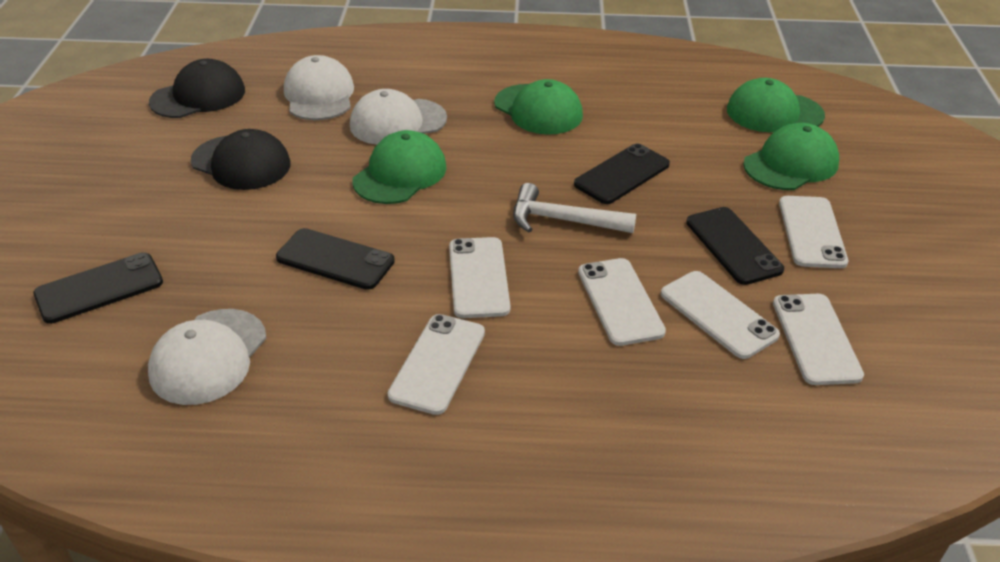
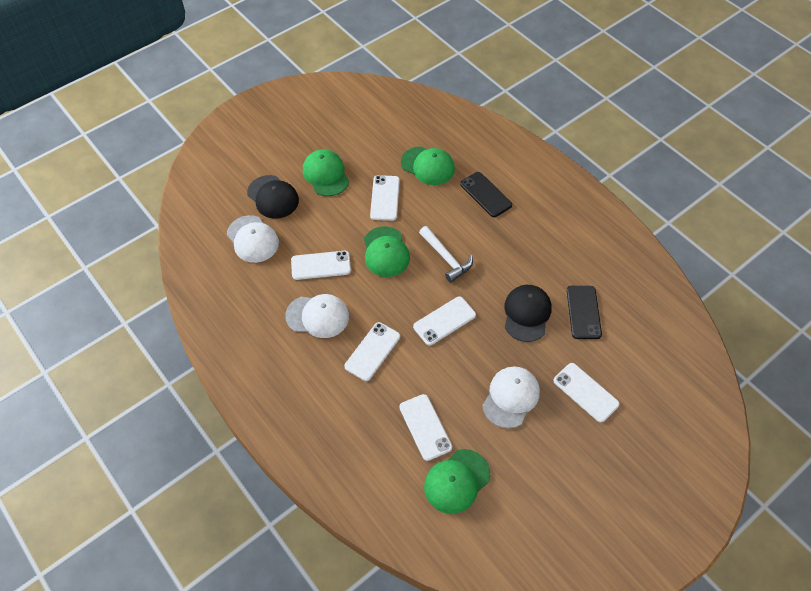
black phone: [33,253,163,324] [276,228,395,290] [574,143,670,204] [686,207,784,285] = 4 -> [460,172,512,217] [567,286,602,339] = 2

